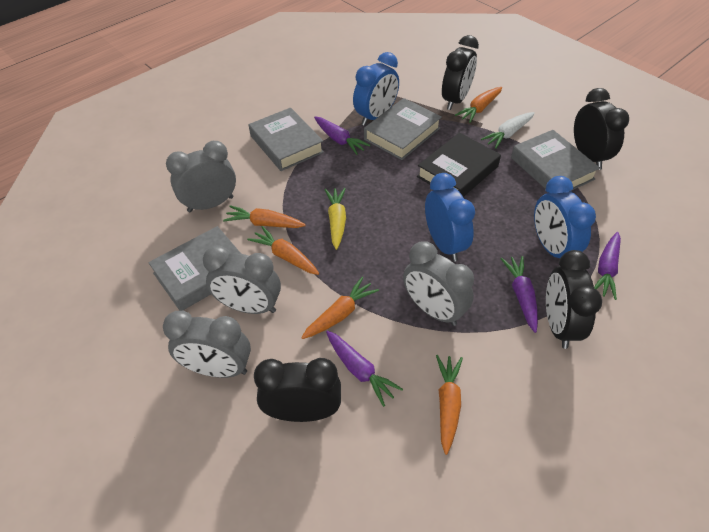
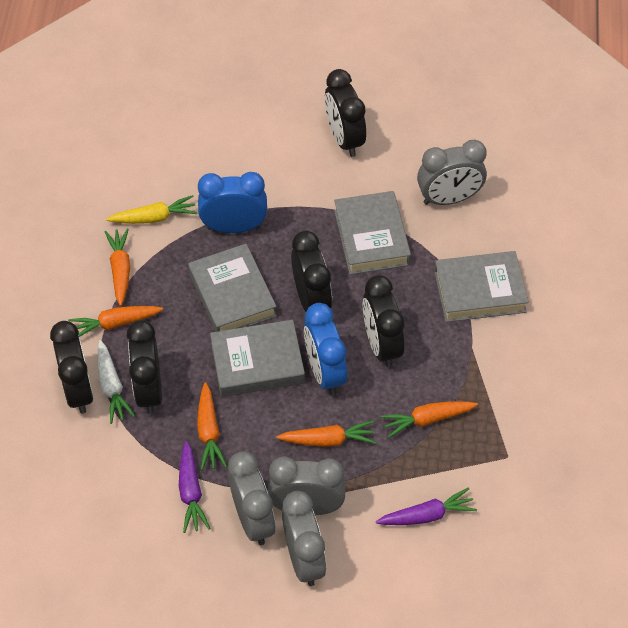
black book: [417,132,501,197] = 1 -> none = 0
black clock: [254,358,341,422] [442,35,479,110] [546,250,602,349] [574,88,629,170] = 4 -> [50,321,93,414] [127,320,162,414] [291,231,332,312] [325,69,366,157] [363,275,405,368] = 5
blue clock: [353,52,399,126] [425,173,475,262] [534,176,596,258] = 3 -> [198,172,267,233] [304,303,347,395] = 2
purple carrot: [314,116,370,155] [326,331,403,407] [500,256,538,333] [594,232,621,300] = 4 -> [179,441,210,533] [376,487,477,525] = 2

